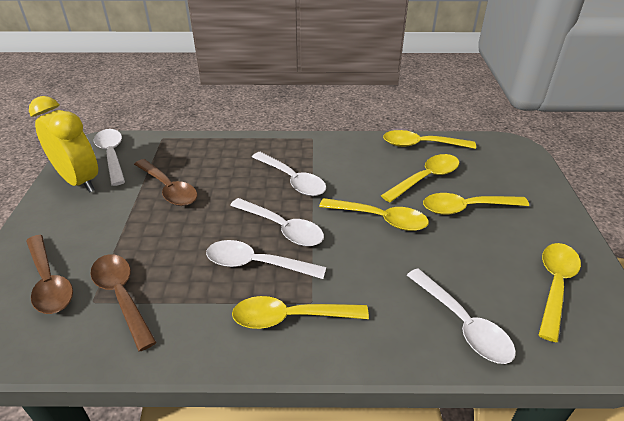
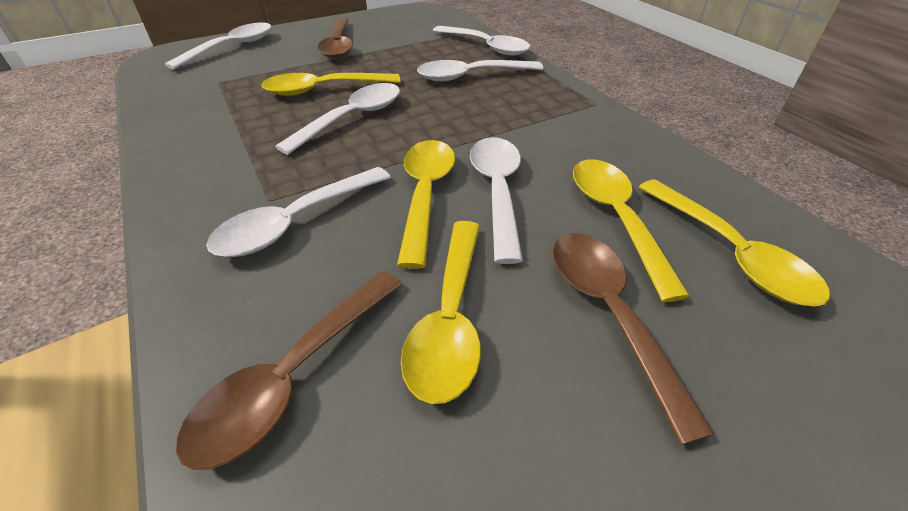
white spoon: [94,129,125,186] [206,240,326,279] [230,198,324,246] [252,152,326,196] [407,268,516,364] = 5 -> [165,22,271,70] [206,167,391,257] [275,83,400,155] [417,60,543,81] [433,26,530,55] [470,137,523,264] = 6
yellow clock: [29,96,98,193] = 1 -> none = 0
yellow spoon: [232,296,369,329] [319,198,429,231] [381,154,459,203] [383,130,476,149] [423,193,529,215] [539,243,581,342] = 6 -> [261,73,401,96] [397,140,455,269] [401,221,481,404] [573,159,690,302] [639,179,830,307] = 5

